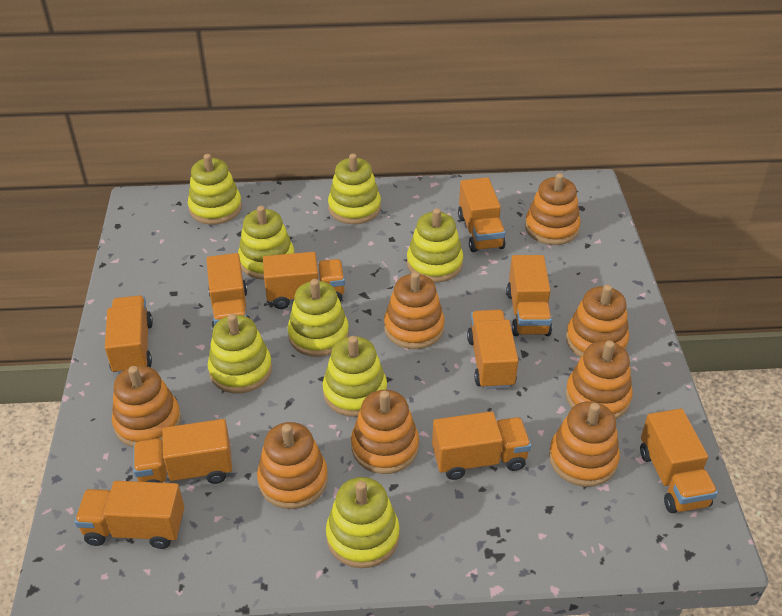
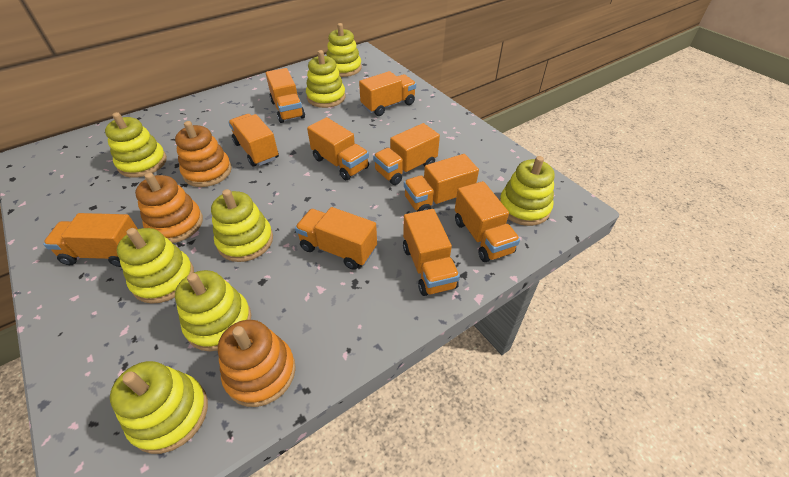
orange stacking toy: [112,366,181,447] [257,422,328,509] [351,390,419,474] [384,272,445,349] [525,173,581,245] [549,401,620,487] [566,284,629,358] [566,340,632,419] = 8 -> [135,172,203,243] [175,121,232,187] [218,320,296,407] = 3

